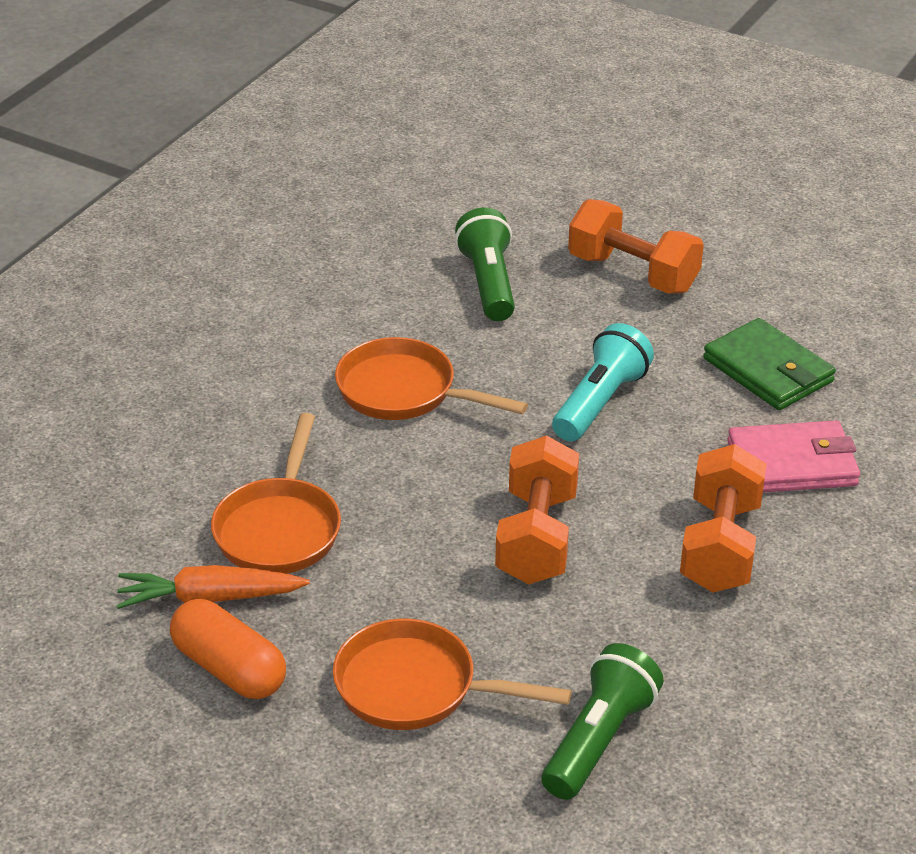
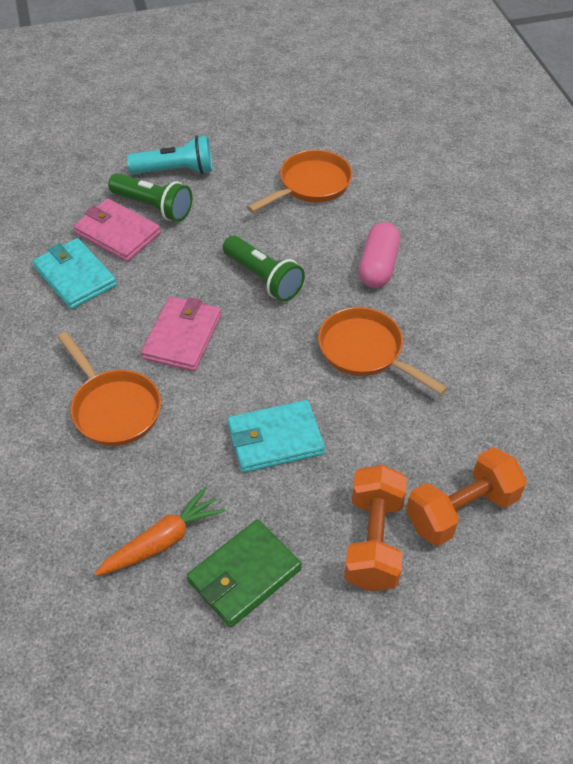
orange capsule: [170,599,286,699] = 1 -> none = 0
orange dumbbell: [495,435,579,584] [568,199,704,294] [680,444,767,593] = 3 -> [344,465,407,591] [406,447,527,546] = 2
pink capsule: none = 0 -> [358,222,400,288] = 1
pink wallet: [727,420,860,492] = 1 -> [73,199,161,262] [141,297,221,371] = 2
turquoise wallet: none = 0 -> [33,238,117,309] [228,400,325,473] = 2

